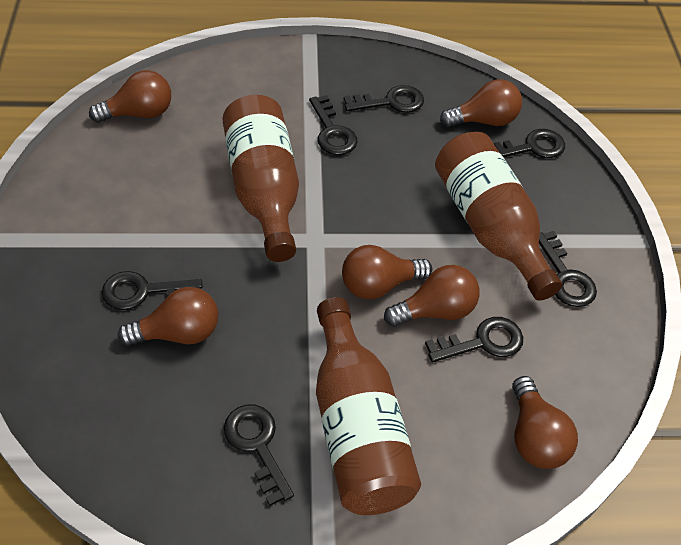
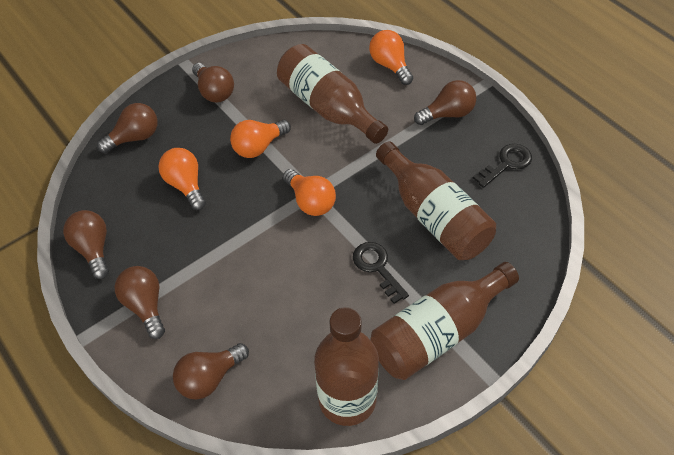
black key: [102,271,203,310] [224,404,294,506] [309,95,358,155] [344,85,424,113] [425,317,523,362] [494,129,565,158] [539,231,597,307] = 7 -> [353,242,409,304] [473,144,532,188] = 2
brown bottle: [222,95,299,262] [316,297,421,515] [435,132,562,301] = 3 -> [277,44,388,144] [314,307,379,426] [371,262,519,380] [376,141,496,260] = 4
orange light bulb: none = 0 -> [159,148,206,210] [230,120,291,158] [283,169,336,216] [369,30,413,85] = 4

